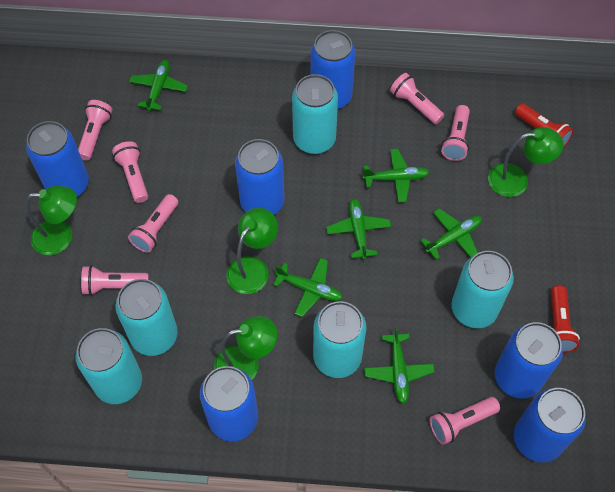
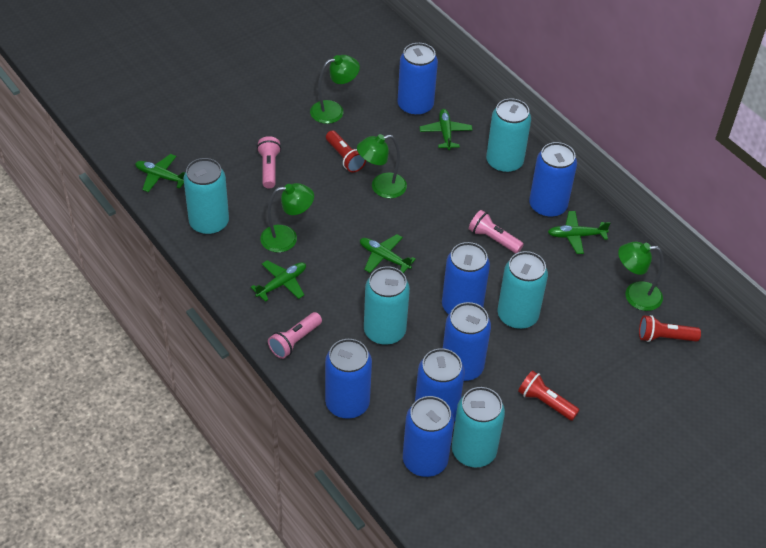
blue can: [26,121,89,197] [200,366,258,442] [235,139,285,215] [311,30,355,109] [495,322,563,399] [514,388,586,463] = 6 -> [325,339,372,419] [398,43,438,116] [403,396,454,477] [415,348,465,422] [442,242,490,314] [443,302,491,381] [529,142,577,218] = 7
green plane: [129,60,188,111] [273,258,343,317] [326,198,391,260] [362,149,430,203] [364,327,435,404] [420,208,482,260] = 6 -> [135,154,185,192] [251,260,306,302] [360,234,416,273] [419,109,473,150] [548,211,610,254] = 5
pink flashlight: [78,100,112,160] [81,265,149,295] [112,141,148,203] [128,194,178,253] [390,73,444,124] [430,397,500,445] [441,105,470,161] = 7 -> [257,136,281,188] [268,312,322,359] [469,210,524,253] = 3
red flashlight: [515,103,574,148] [551,286,580,353] = 2 -> [326,130,366,173] [518,370,580,421] [639,315,701,342] = 3

